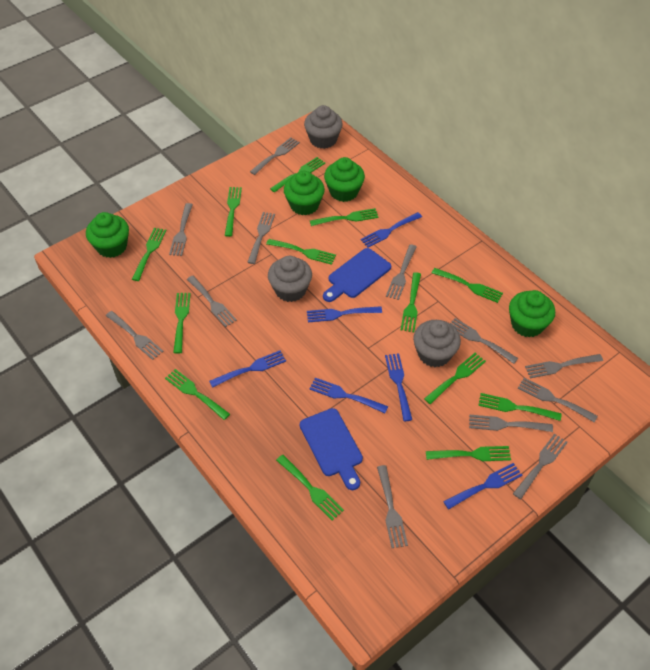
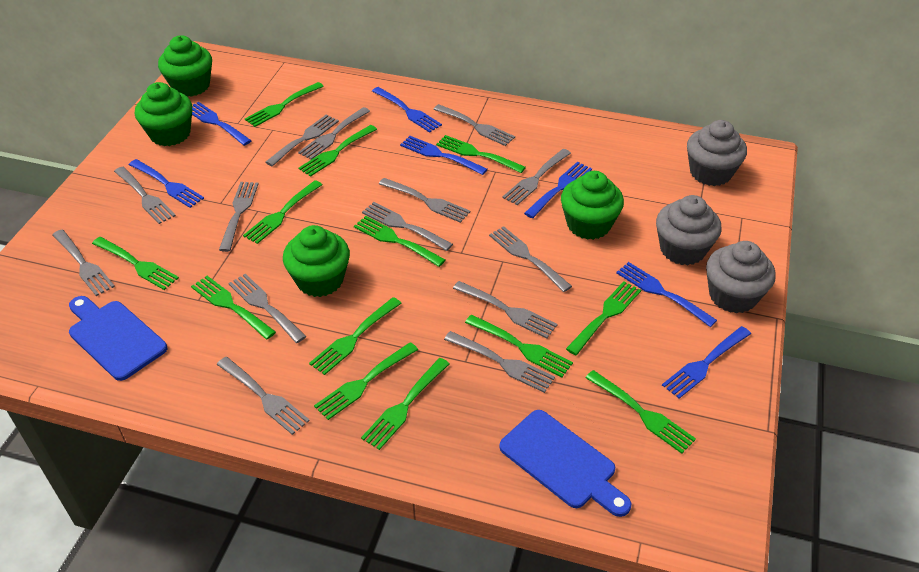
blue fork: [209,350,286,388] [307,306,382,322] [309,378,388,413] [361,212,422,248] [385,353,412,421] [443,463,522,510] = 6 -> [129,159,204,208] [192,102,252,146] [372,87,442,133] [400,136,488,175] [524,162,592,218] [616,262,717,327] [662,326,751,399] = 7
grey fork: [106,311,164,360] [169,203,193,256] [187,276,237,327] [247,212,275,264] [250,138,300,175] [377,465,408,548] [386,244,417,300] [450,318,518,364] [469,415,553,432] [513,434,568,499] [518,378,598,423] [525,354,603,378] = 12 -> [53,230,115,296] [114,167,176,224] [217,357,310,435] [219,182,258,252] [228,274,306,343] [265,115,339,167] [298,107,370,160] [362,202,453,251] [379,178,470,223] [433,104,515,146] [444,331,555,393] [453,281,557,338] [489,226,572,292] [502,149,571,205] = 14

